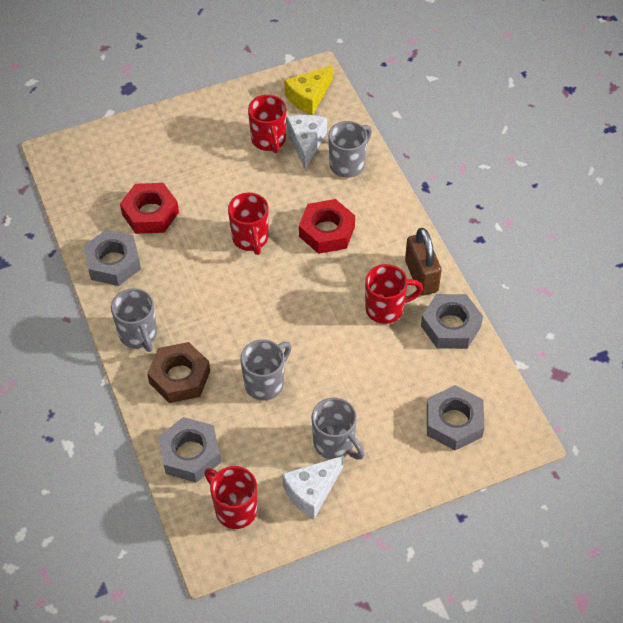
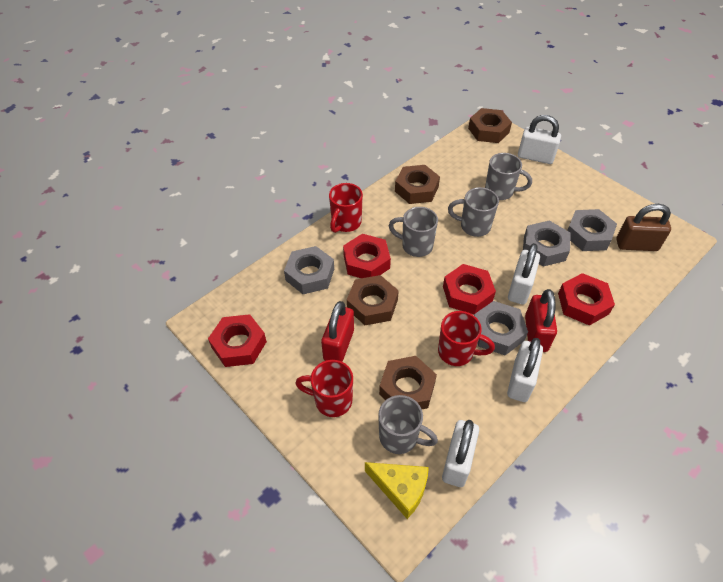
brown nut: [147,342,210,403] = 1 -> [347,275,399,325] [379,356,437,409] [395,165,440,204] [468,108,512,143] = 4
red mug: [205,466,257,529] [228,193,269,255] [248,95,286,154] [365,264,423,324] = 4 -> [295,360,353,417] [329,183,363,233] [438,311,495,366] = 3
red nut: [120,183,179,234] [299,199,355,254] = 2 -> [208,314,267,367] [343,234,391,278] [443,264,496,314] [558,273,615,326] = 4
red padlock: none = 0 -> [321,301,354,362] [525,289,557,352] = 2
white cheese: [282,456,344,519] [286,115,327,169] = 2 -> none = 0
white padlock: none = 0 -> [442,420,479,487] [507,338,543,402] [508,243,540,305] [518,115,561,164] = 4

